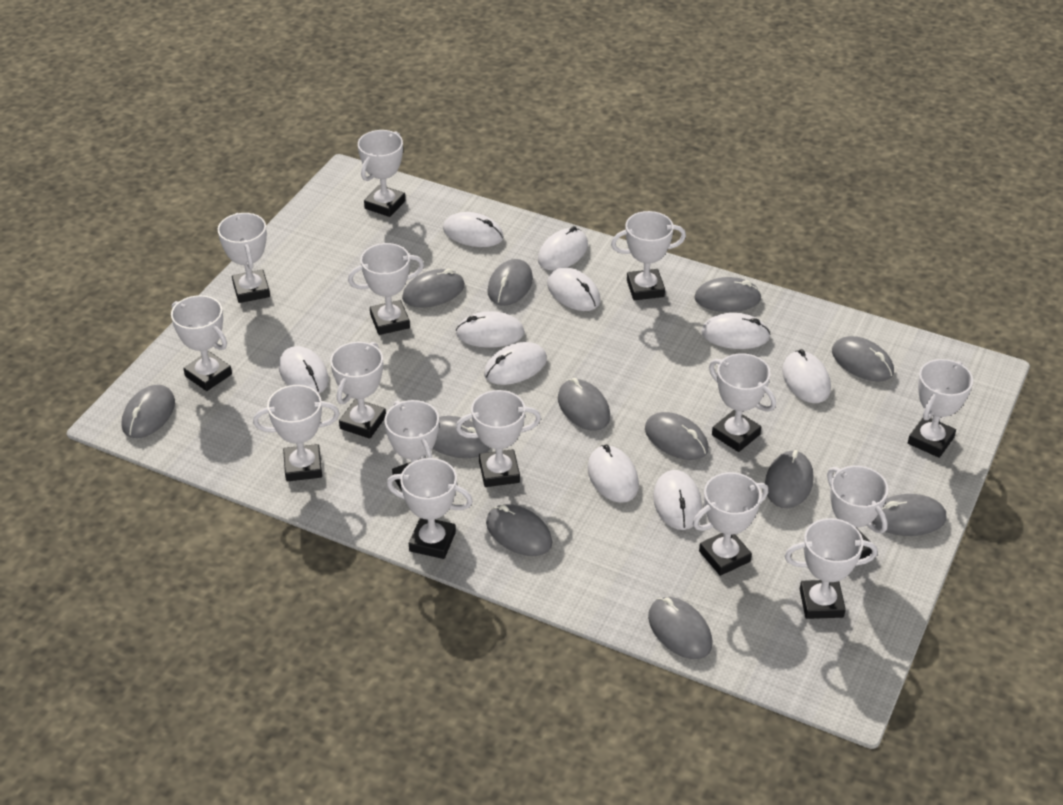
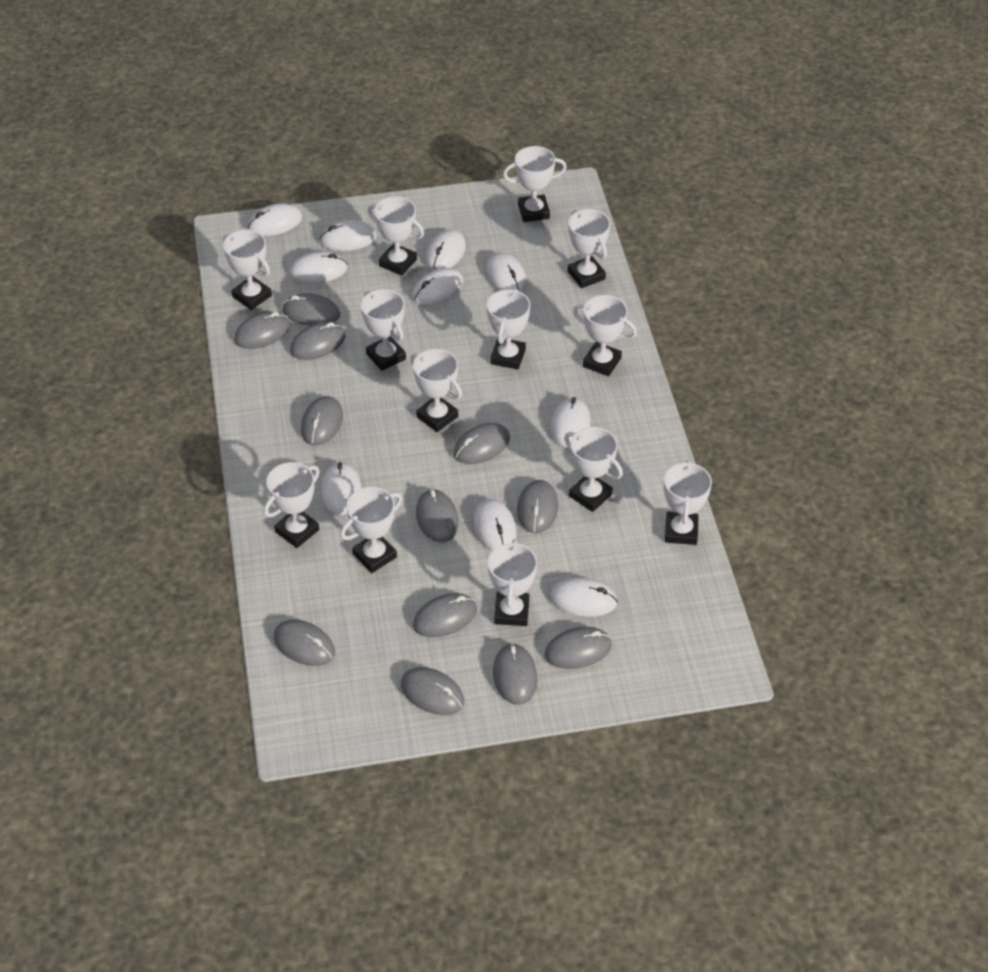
white trophy: [171,295,232,391] [218,213,270,303] [253,385,340,482] [330,342,386,439] [348,243,424,335] [358,130,405,217] [384,400,439,491] [387,458,473,559] [456,390,541,487] [611,211,686,300] [693,472,768,576] [709,353,776,452] [785,518,878,619] [827,466,888,559] [908,359,973,458] = 15 -> [223,230,272,310] [264,462,320,548] [340,487,402,573] [361,289,406,371] [368,196,424,276] [410,349,462,432] [487,288,531,369] [488,539,537,626] [503,146,567,222] [564,427,623,512] [568,209,610,288] [573,295,637,376] [664,460,712,545] = 13

